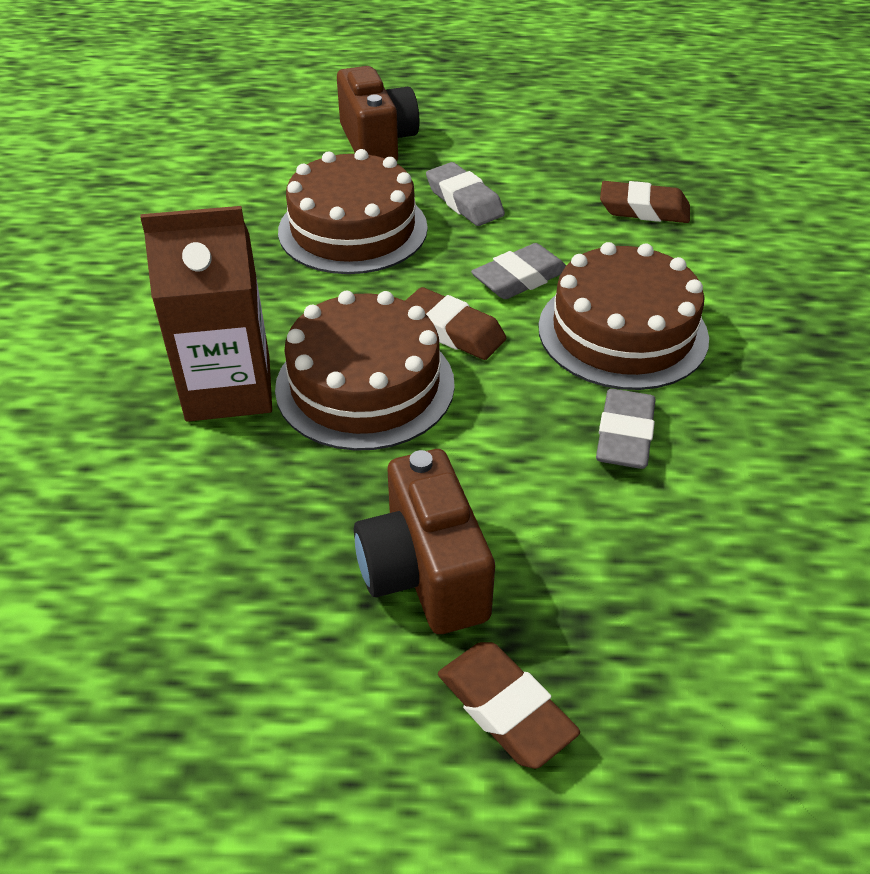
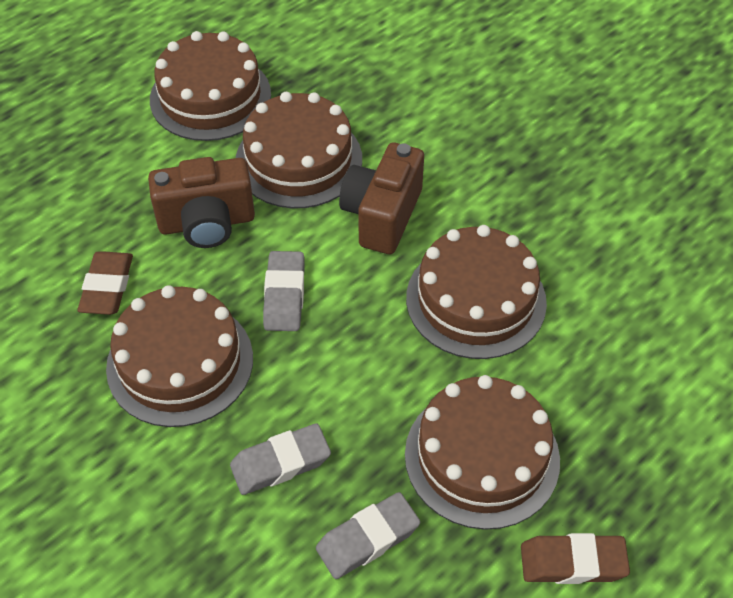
brown cake: [275,291,455,451] [278,149,428,274] [538,242,709,390] = 3 -> [106,285,253,427] [150,31,271,141] [236,92,362,208] [405,375,560,530] [406,225,547,359] = 5
brown carton: [140,206,272,422] = 1 -> none = 0
brown eraser: [405,287,506,360] [438,642,580,769] [600,181,690,223] = 3 -> [78,251,133,315] [521,533,630,584] = 2

